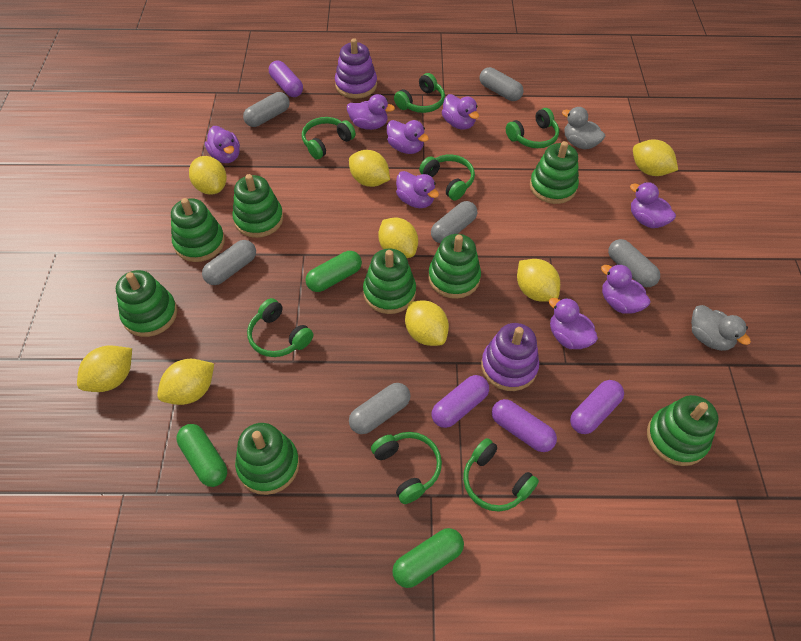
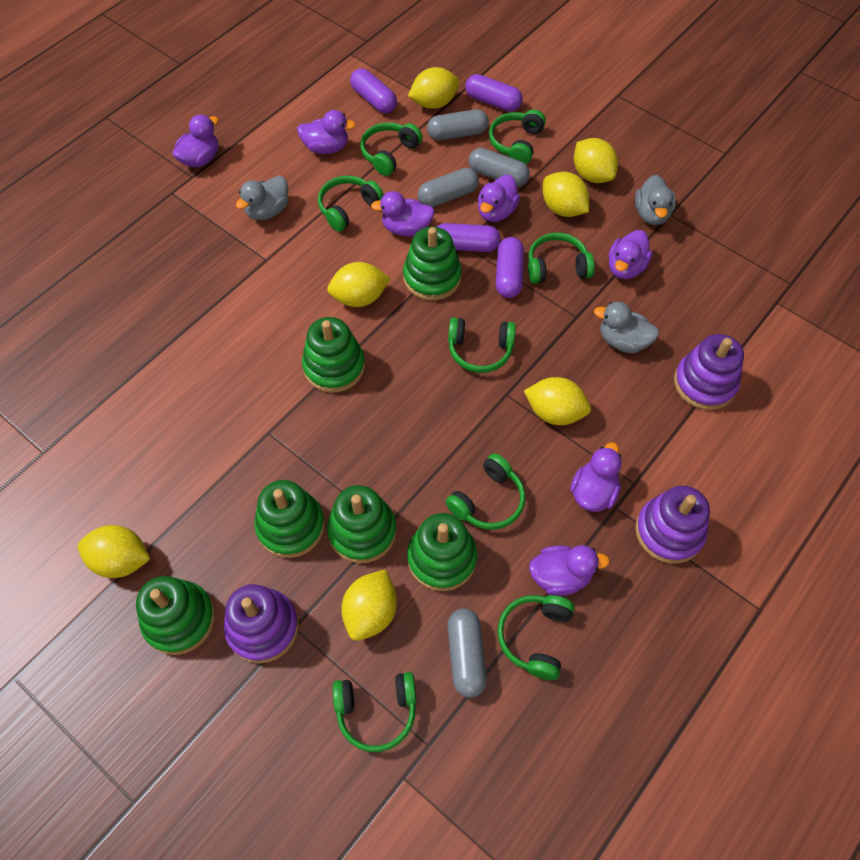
green capsule: [176,424,227,487] [305,251,362,292] [392,528,464,588] = 3 -> none = 0
green headphones: [247,298,313,357] [302,117,356,159] [371,432,442,504] [394,73,445,113] [419,154,475,201] [463,438,539,512] [506,108,559,148] = 7 -> [318,176,383,232] [333,672,416,752] [360,122,423,176] [446,453,526,530] [448,317,516,373] [489,109,546,164] [497,595,574,680] [528,233,595,284] = 8
green stacking toy: [116,270,177,337] [171,198,225,262] [232,174,283,238] [235,423,299,495] [363,249,416,314] [428,234,481,299] [530,141,579,204] [647,395,718,466] = 8 -> [136,576,215,655] [254,480,325,558] [302,317,365,393] [327,485,397,563] [403,227,462,300] [407,513,477,591] = 6
grey capsule: [202,240,256,285] [243,92,290,127] [349,383,411,434] [431,201,477,243] [479,67,524,101] [608,239,660,287] = 6 -> [418,168,479,207] [427,109,489,140] [447,608,487,698] [469,148,530,187] = 4
grey duck: [562,107,605,149] [691,305,751,351] = 2 -> [236,176,289,220] [594,302,659,353] [635,175,676,225] = 3
purple duck: [205,126,240,163] [347,94,395,130] [387,120,429,154] [396,171,439,208] [442,94,479,130] [549,298,598,349] [601,264,651,314] [630,182,676,228] = 8 -> [172,114,219,167] [297,110,356,154] [371,191,435,236] [478,175,520,222] [529,545,610,596] [570,442,622,512] [608,230,653,279] = 7
purple stacking toy: [335,38,377,99] [481,323,539,391] = 2 -> [224,584,299,663] [635,486,710,564] [674,334,744,410] = 3
yellow lemon: [77,345,132,392] [157,359,214,405] [189,156,227,195] [349,150,390,187] [378,217,418,258] [405,301,449,346] [517,259,560,302] [633,140,678,176] = 8 -> [78,525,150,578] [327,262,391,307] [341,569,397,641] [408,67,459,109] [524,377,591,425] [543,172,589,217] [574,138,618,183] = 7

